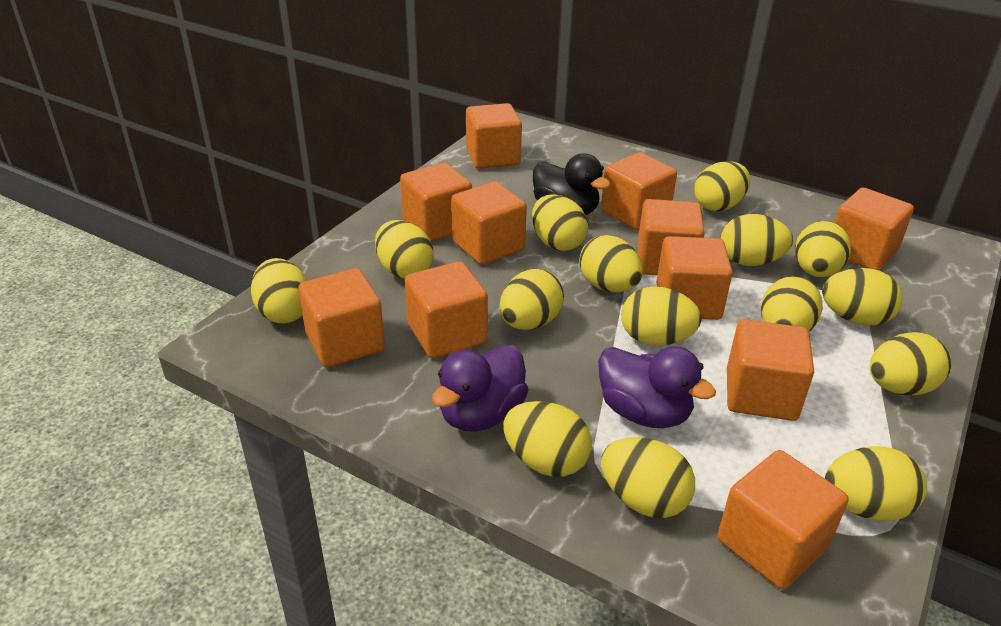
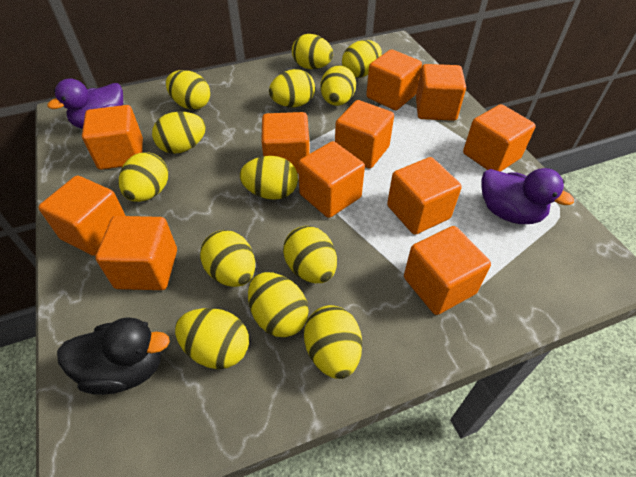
yellow egg: [251,258,308,324] [375,220,433,279] [500,269,564,330] [503,401,592,477] [532,195,588,251] [579,235,643,292] [601,437,695,518] [621,287,702,346] [694,161,750,211] [721,214,793,266] [761,276,823,331] [795,221,851,277] [822,268,903,326] [825,446,927,521] [870,332,951,395] = 15 -> [119,152,168,202] [152,112,206,154] [166,70,210,110] [175,308,249,369] [200,230,255,287] [240,156,298,200] [248,272,309,337] [269,69,315,107] [283,226,337,283] [292,34,333,69] [304,305,362,379] [320,65,356,106] [342,40,382,78] = 13

